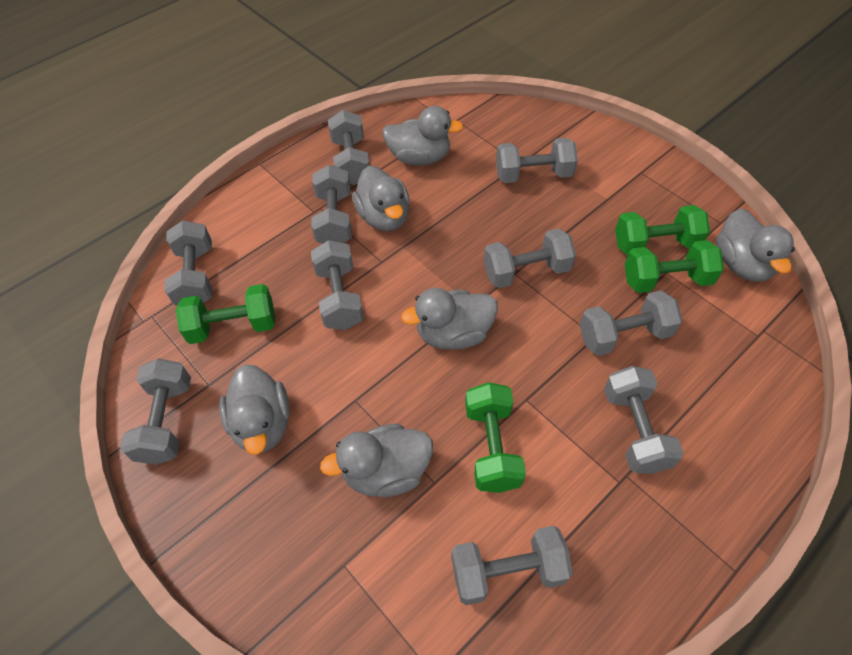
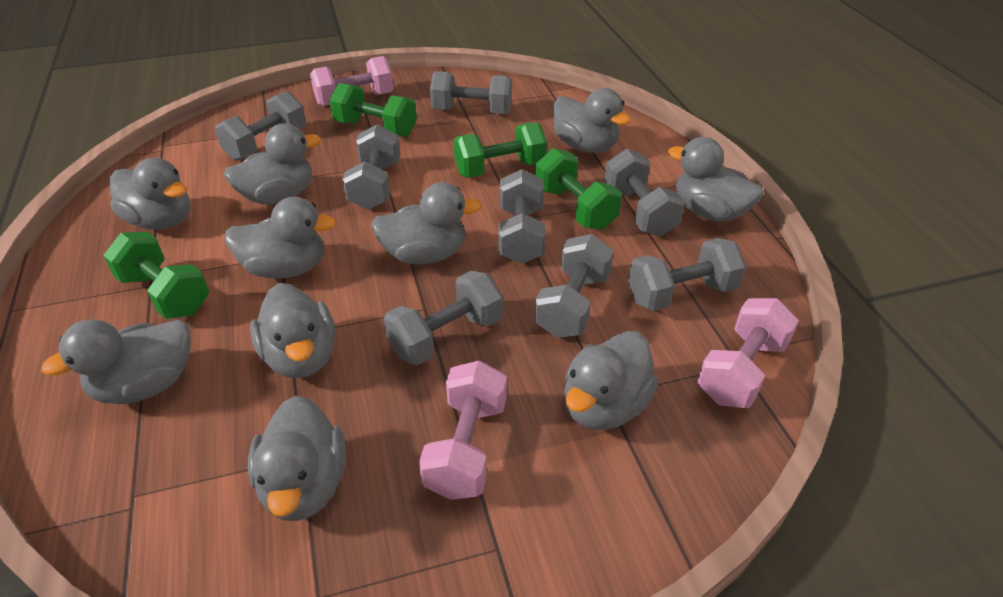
grey duck: [219,364,290,455] [320,424,433,497] [352,166,410,231] [382,106,463,165] [401,288,498,350] [716,208,795,282] = 6 -> [41,319,191,404] [110,157,191,230] [224,123,321,204] [225,197,336,279] [248,396,346,521] [250,283,335,378] [371,182,482,264] [553,88,631,153] [564,331,658,430] [668,137,763,222] = 10
grey dumbbell: [120,358,191,465] [164,220,212,306] [311,165,352,244] [311,240,364,330] [328,110,370,185] [451,526,573,605] [484,228,576,288] [496,138,578,183] [580,290,682,356] [604,366,684,474] = 10 -> [215,91,306,161] [342,125,400,210] [384,271,503,365] [430,71,512,114] [498,169,546,264] [535,234,614,338] [604,149,685,236] [628,238,746,311] = 8
pink dumbbell: none = 0 -> [310,56,394,106] [419,360,507,500] [697,298,799,408] = 3

